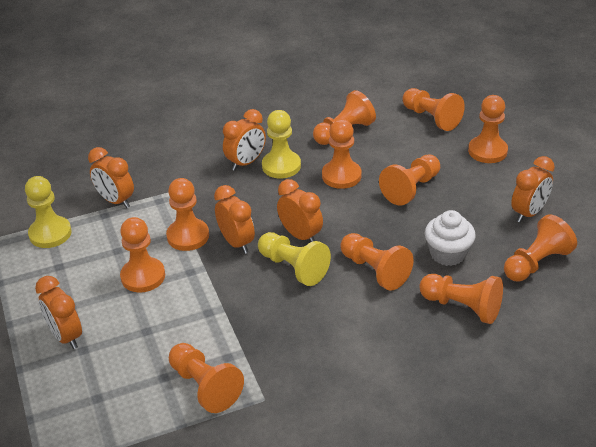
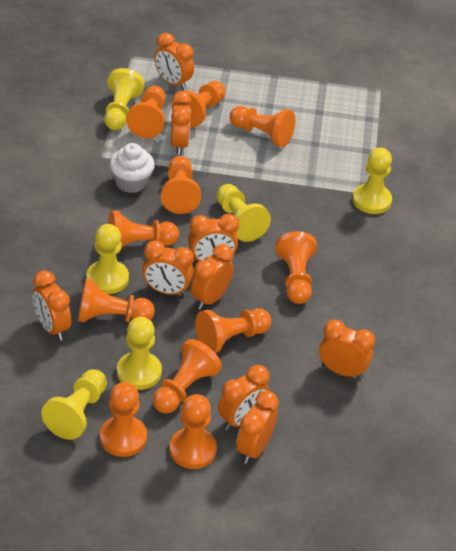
orange clock: [35,276,82,349] [88,147,134,208] [214,185,255,254] [223,109,266,171] [277,179,323,242] [511,156,555,223] = 6 -> [33,270,71,341] [142,240,194,296] [154,33,194,90] [171,91,192,155] [188,214,239,263] [191,244,234,310] [218,365,270,430] [236,391,279,464] [319,320,375,379] = 9
yellow pawn: [25,176,72,248] [258,232,331,286] [262,110,301,178] = 3 -> [41,369,107,440] [87,224,129,294] [104,68,145,130] [117,317,162,390] [216,184,271,242] [353,147,392,214] = 6

